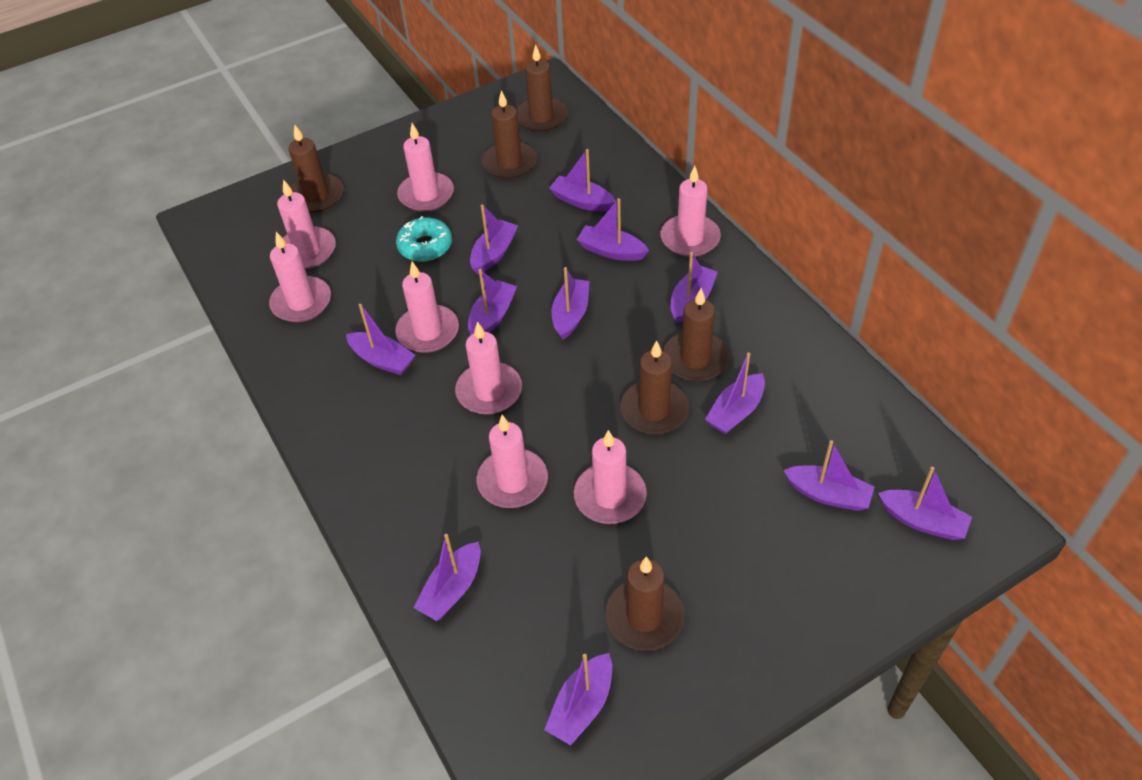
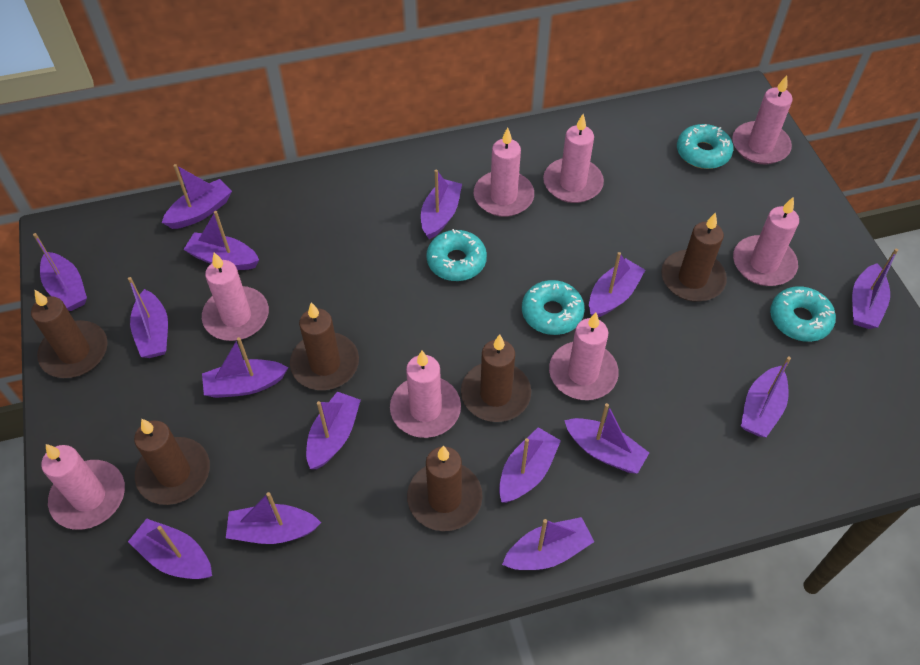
purple boat: [346,304,415,375] [414,534,481,621] [468,269,517,335] [470,204,518,274] [544,653,612,745] [549,149,616,212] [552,267,589,340] [577,198,649,261] [670,252,718,323] [705,352,765,434] [783,440,875,511] [878,467,972,540] = 12 -> [33,233,87,311] [128,277,168,358] [128,518,212,579] [162,164,232,229] [183,211,259,270] [202,337,288,398] [226,492,321,544] [306,392,361,469] [421,169,462,239] [499,427,561,503] [502,517,594,570] [564,403,649,474] [589,252,645,317] [741,357,791,437] [852,249,898,329] = 15
turquoise donut: [396,216,452,262] = 1 -> [426,229,487,281] [522,280,585,335] [677,124,733,169] [770,286,836,342] = 4

